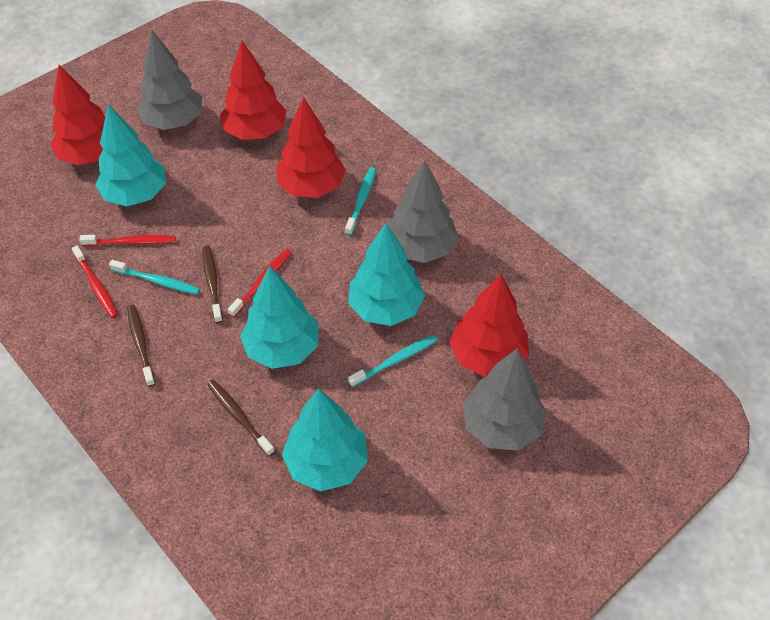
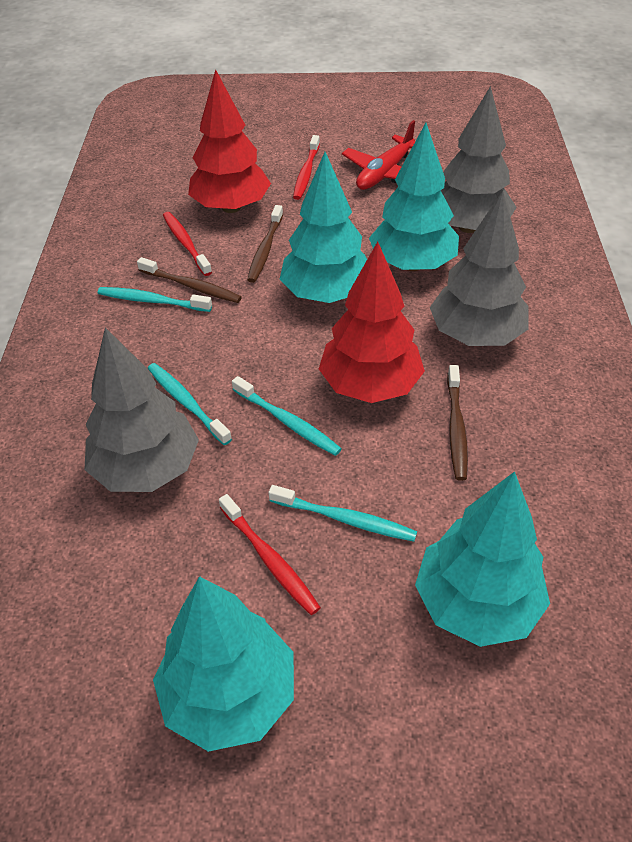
red plane: none = 0 -> [342,120,415,190] = 1
red tree: [50,65,105,165] [220,41,287,140] [277,97,346,198] [449,274,529,377] = 4 -> [188,69,271,213] [319,241,425,403] = 2
turquoise toothbrush: [109,260,200,295] [345,167,376,236] [348,335,438,387] = 3 -> [98,287,212,312] [147,363,232,445] [232,376,342,456] [269,485,417,542] = 4

